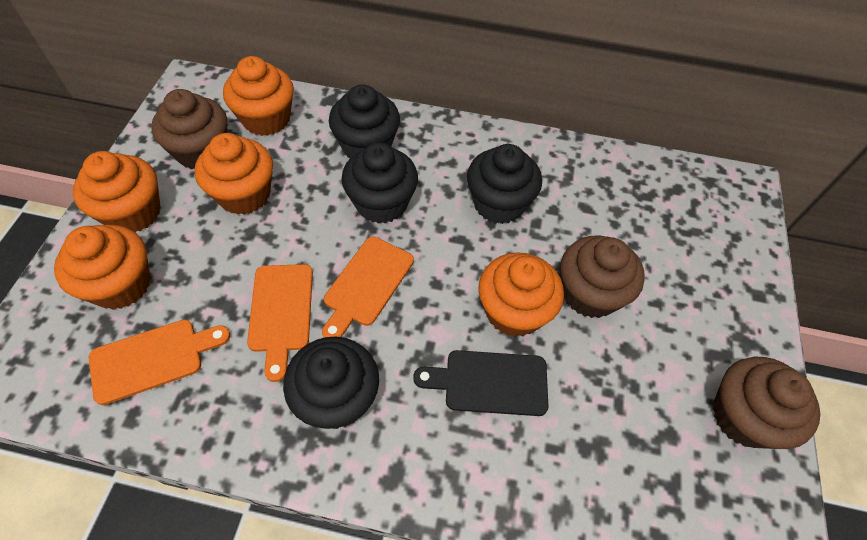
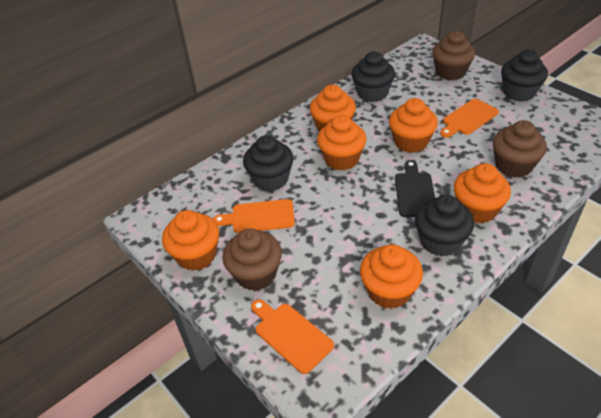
orange cupcake: [54,225,151,310] [73,151,161,232] [194,133,273,215] [223,56,294,136] [479,252,564,337] = 5 -> [162,210,219,271] [310,85,356,132] [317,115,366,170] [360,244,423,309] [389,98,438,153] [454,163,511,223] = 6

